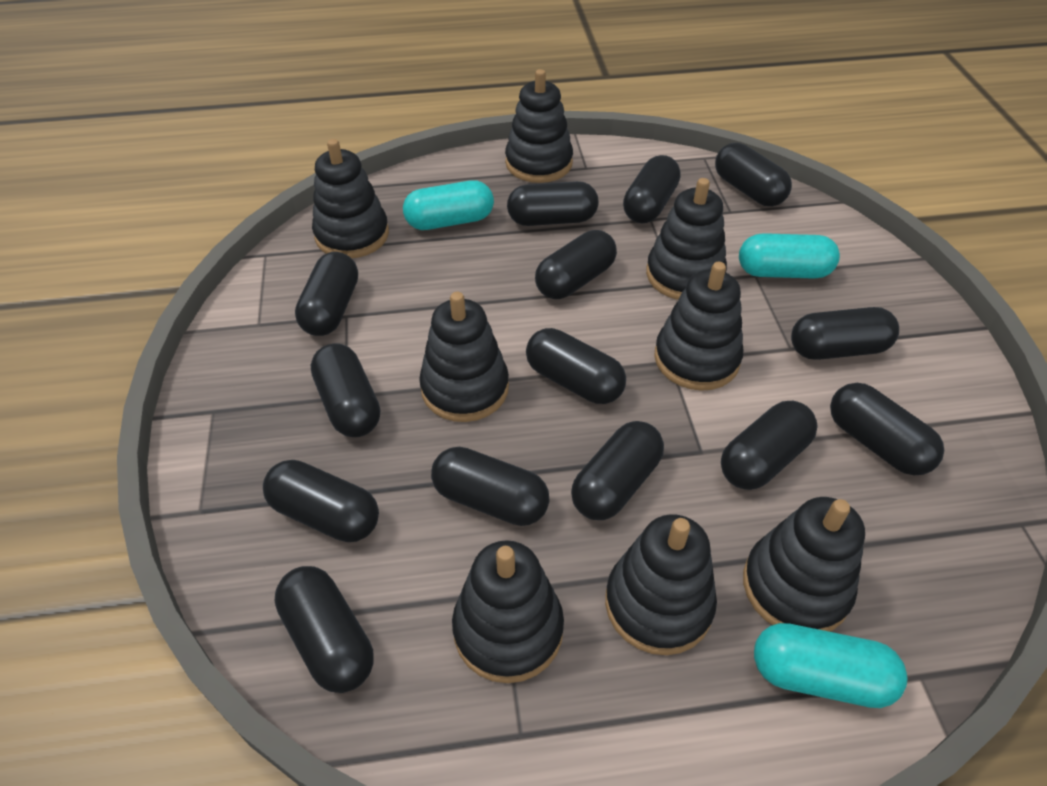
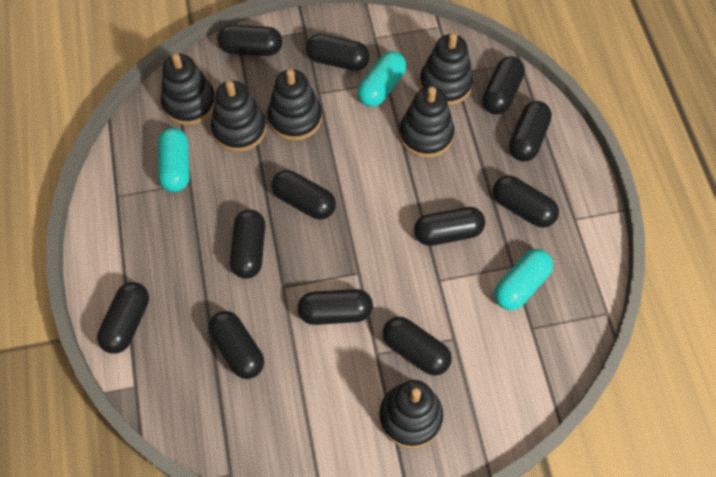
black capsule: [263,460,379,542] [275,566,374,693] [295,252,358,336] [311,343,380,437] [431,447,549,526] [507,181,598,226] [526,328,626,404] [535,230,617,299] [571,421,664,520] [623,155,681,223] [715,143,792,206] [721,401,818,490] [791,307,899,360] [830,383,944,475] = 14 -> [97,282,149,354] [208,311,264,379] [217,25,282,56] [230,209,265,279] [271,170,336,220] [297,289,373,325] [306,34,370,71] [382,317,452,376] [414,207,485,246] [482,56,525,114] [493,175,559,228] [509,101,552,161] = 12
black stacking toy: [312,139,389,258] [419,292,509,422] [452,540,564,683] [505,69,573,183] [605,514,717,655] [646,178,727,300] [654,262,743,391] [743,497,865,632] = 8 -> [161,53,215,125] [211,81,266,152] [268,69,322,141] [379,380,443,448] [399,86,454,158] [420,33,473,105] = 6

